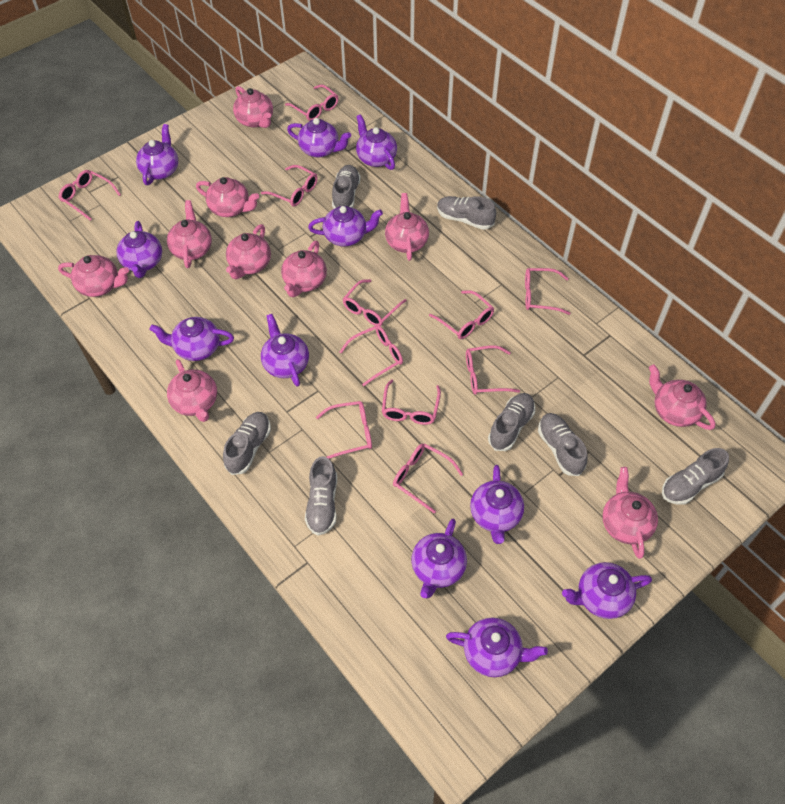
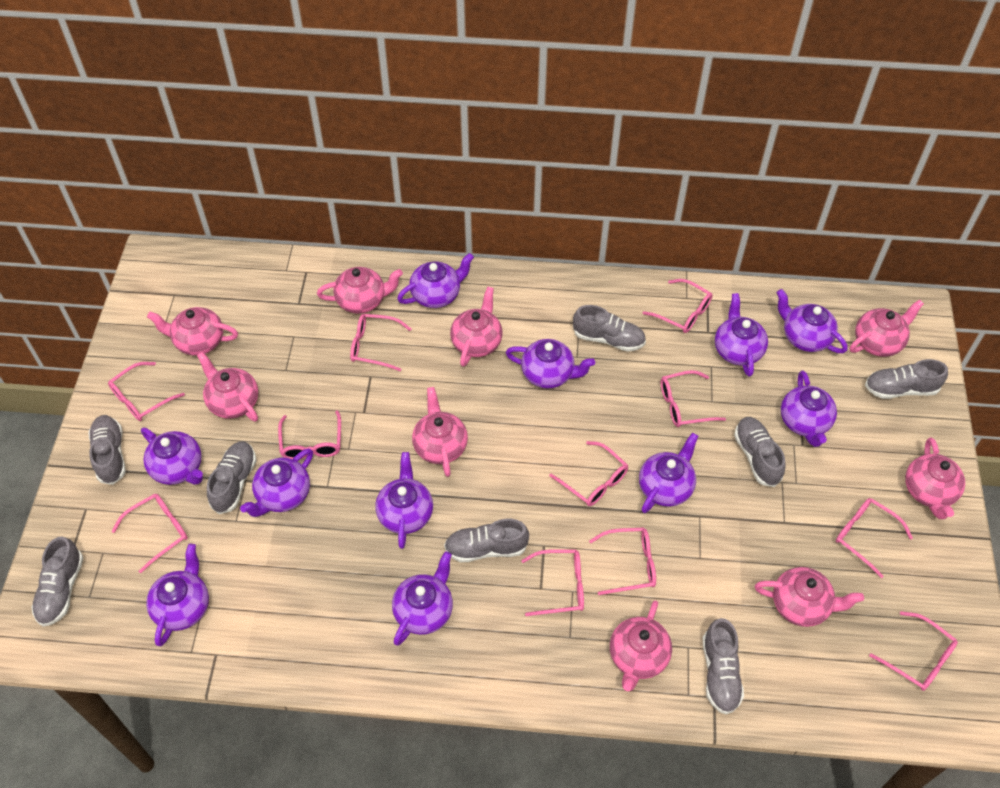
grey shoe: [223,412,271,475] [305,456,337,536] [332,165,361,209] [437,196,496,230] [488,393,535,451] [538,413,588,476] [662,448,729,505] = 7 -> [32,536,84,627] [88,415,126,485] [207,441,256,514] [444,519,529,562] [573,305,646,352] [702,618,744,715] [734,417,786,487] [865,359,948,399] = 8
pink teapot: [58,255,129,297] [167,200,212,268] [167,359,217,422] [196,177,259,217] [226,224,271,279] [233,86,273,128] [281,241,327,297] [385,193,429,261] [602,467,658,559] [649,364,715,430] = 10 -> [147,307,238,355] [197,352,258,421] [317,267,403,314] [412,387,468,477] [450,287,503,367] [610,600,672,691] [755,567,864,627] [850,299,924,357] [905,438,965,519] = 9

